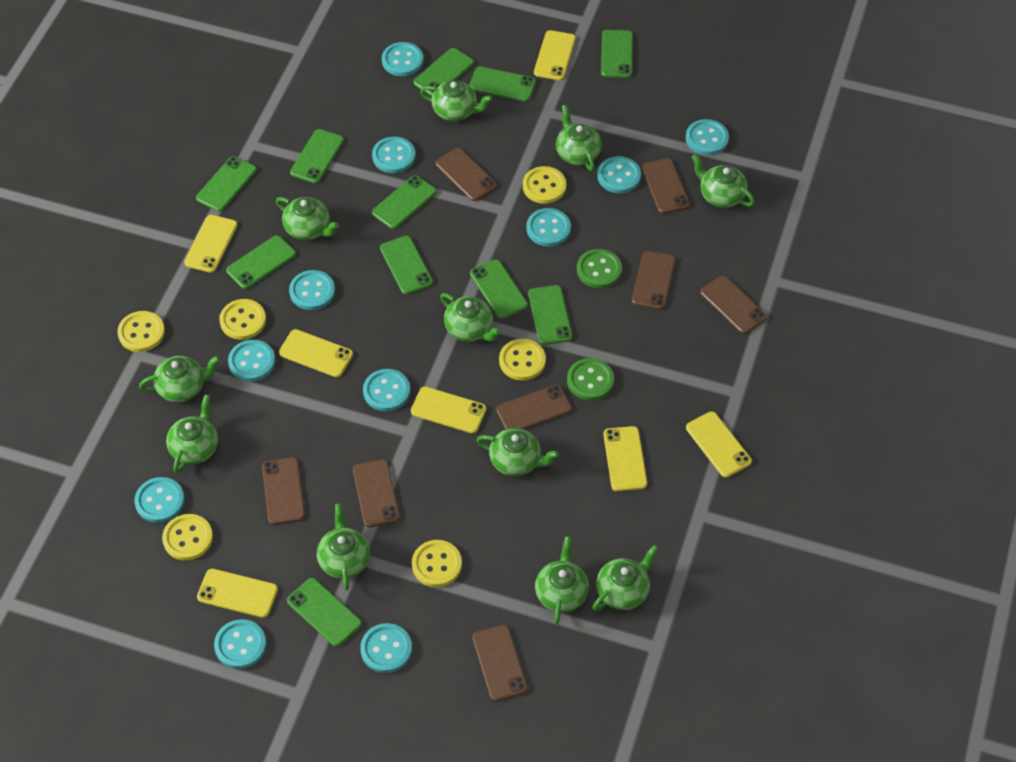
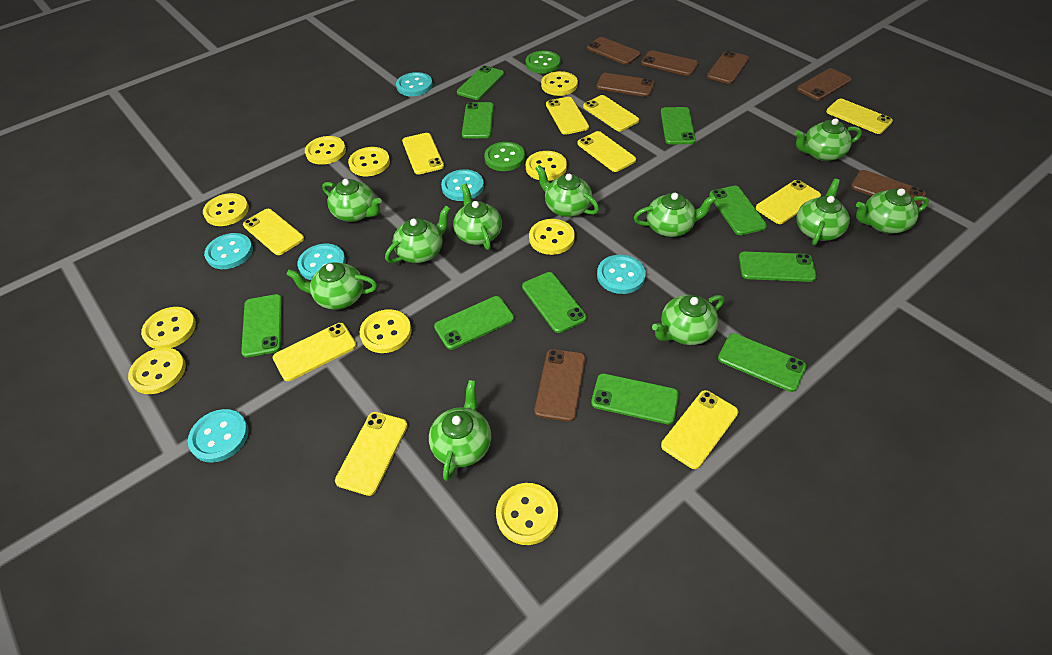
brown phone: [262,457,305,525] [353,459,400,527] [435,148,497,201] [472,625,528,701] [496,385,572,430] [632,251,675,310] [642,158,690,214] [700,275,767,334] = 8 -> [534,349,586,422] [587,37,641,65] [596,73,655,97] [641,50,698,76] [707,51,749,84] [797,68,851,101] [851,170,926,208] = 7
green phone: [196,156,257,211] [226,235,296,289] [287,578,362,647] [290,129,344,183] [372,175,437,229] [380,236,433,295] [413,48,474,96] [469,66,536,102] [470,259,528,319] [528,285,572,345] [601,30,633,78] = 11 -> [241,294,282,357] [434,296,514,350] [457,66,504,100] [462,102,494,138] [522,272,587,333] [591,374,679,424] [661,107,696,144] [709,186,767,235] [718,333,807,392] [739,252,817,282] = 10
turquoise button: [134,477,185,523] [214,619,266,669] [228,340,275,382] [289,270,335,310] [360,623,412,673] [363,369,410,412] [372,137,416,173] [382,42,423,76] [526,208,571,247] [597,156,641,193] [686,119,729,155] = 11 -> [188,409,249,462] [204,233,253,269] [297,244,346,280] [396,72,433,96] [441,169,484,201] [597,255,646,294] = 6
yellow button: [117,311,165,352] [162,514,213,560] [219,299,266,340] [412,540,462,587] [499,339,546,381] [523,166,566,204] = 6 -> [128,347,186,394] [141,307,196,349] [203,193,249,226] [305,136,346,165] [348,147,390,176] [360,309,412,353] [496,483,558,545] [526,151,567,181] [529,219,575,255] [541,71,578,96] = 10
yellow phone: [184,215,238,273] [197,569,278,618] [279,329,353,377] [411,387,486,433] [534,30,576,80] [603,426,647,491] [686,411,752,477] = 7 -> [243,209,304,255] [273,323,356,381] [335,412,408,496] [402,133,444,175] [546,97,589,135] [578,131,636,172] [583,95,639,131] [661,390,739,469] [756,180,821,224] [826,99,893,134] = 10

